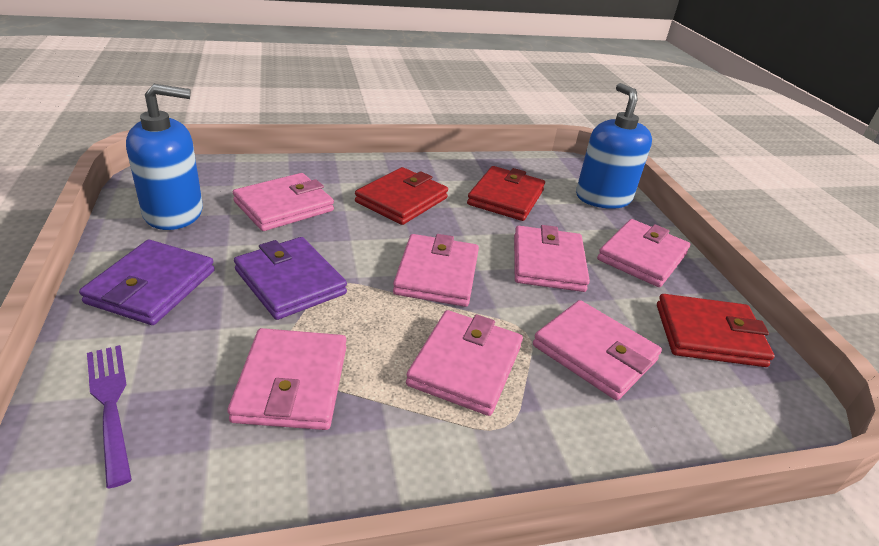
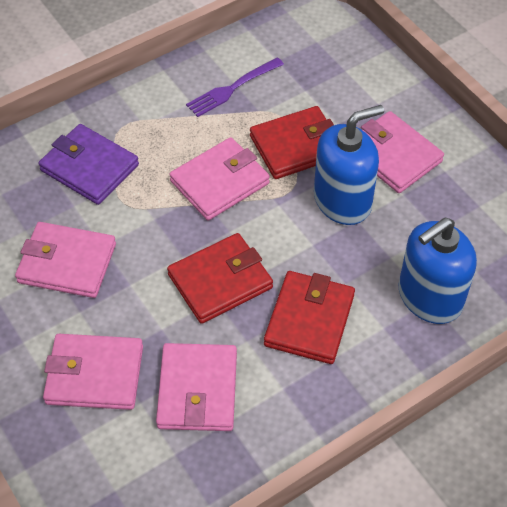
pink wallet: [227,328,346,430] [233,173,334,231] [393,234,479,307] [406,310,523,416] [514,225,590,292] [533,300,662,400] [597,219,690,287] = 7 -> [15,222,116,298] [43,334,143,410] [156,343,237,431] [169,137,270,221] [361,111,444,193] = 5
purple wallet: [79,240,215,325] [234,237,347,320] = 2 -> [38,124,139,205] = 1

